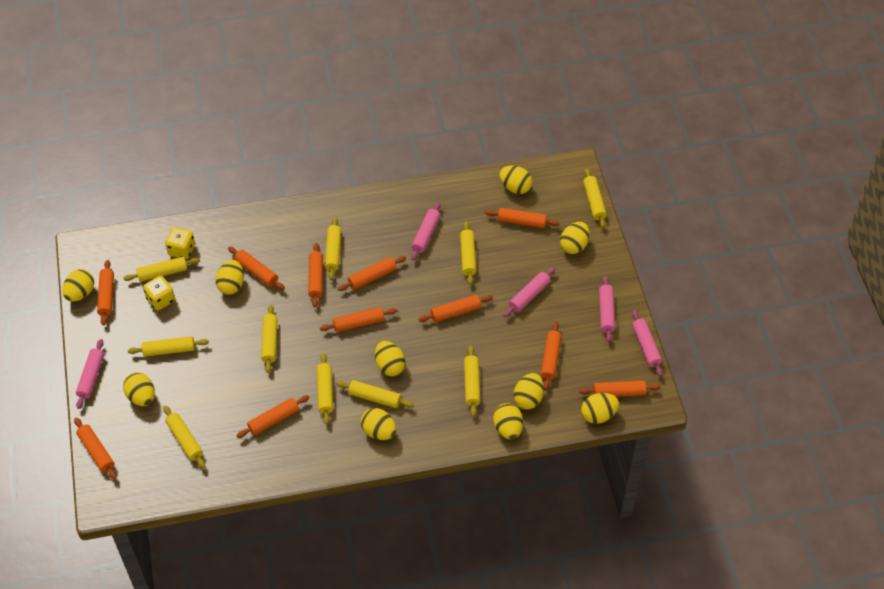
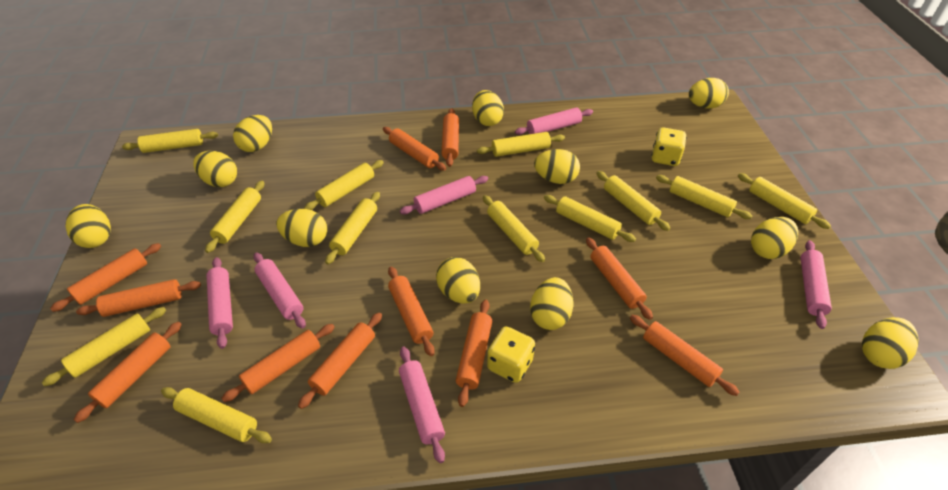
pink rolling pin: [76,339,104,409] [411,202,441,260] [503,267,555,317] [599,276,615,342] [632,310,662,376] = 5 -> [207,257,233,349] [254,252,306,329] [399,347,445,463] [400,176,488,214] [515,107,593,135] [801,240,832,329] = 6
yellow egg: [62,269,94,301] [123,373,155,406] [215,260,244,295] [361,408,396,440] [375,341,405,376] [493,403,523,440] [499,165,532,194] [513,373,544,410] [560,222,590,254] [581,393,619,424] = 10 -> [66,204,111,248] [193,151,237,187] [233,115,272,152] [276,209,327,247] [436,257,480,304] [472,90,504,126] [530,277,573,330] [534,149,580,184] [689,78,729,109] [751,217,798,259] [862,317,919,369] = 11
yellow rolling pin: [123,257,200,282] [128,336,209,357] [163,406,205,468] [261,305,278,373] [317,353,333,424] [325,217,341,280] [336,380,414,408] [460,221,476,285] [464,346,481,417] [583,169,607,228] = 10 -> [42,307,166,386] [122,129,218,153] [161,387,272,443] [205,181,264,253] [304,160,384,210] [325,192,380,264] [477,132,565,157] [483,195,545,262] [544,195,636,242] [596,171,671,231] [656,175,752,219] [738,173,831,229] = 12

